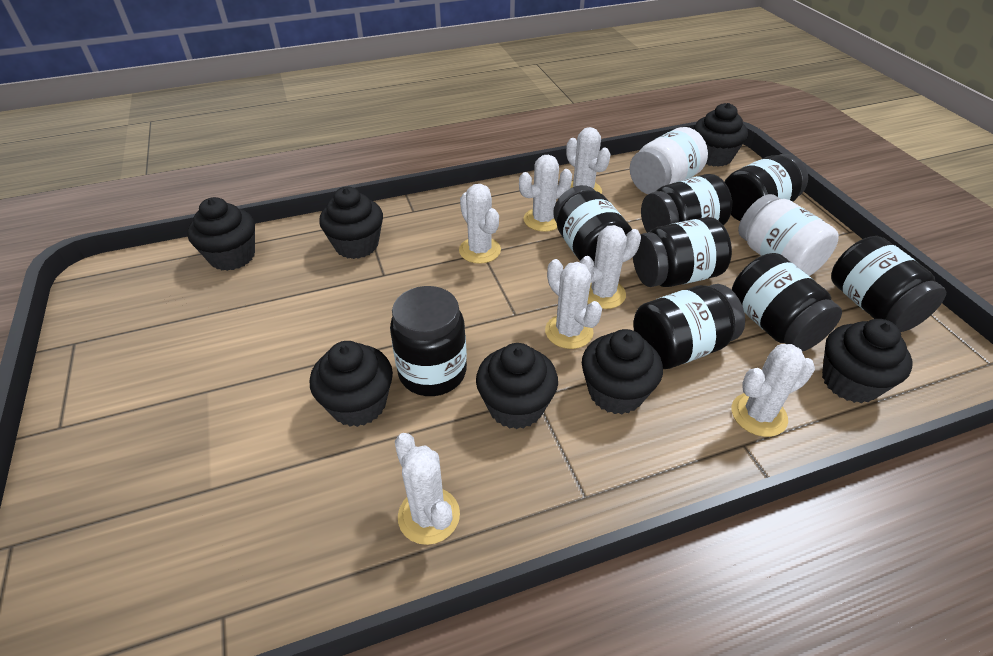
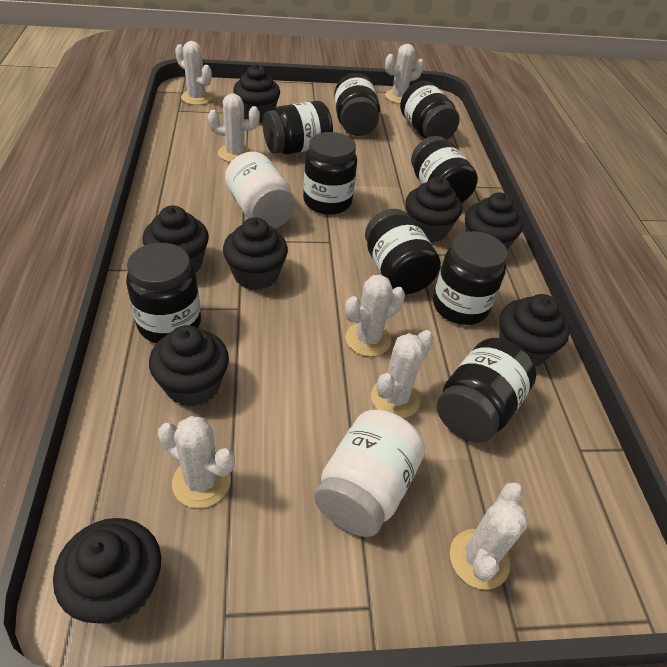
black cupcake: [187,197,255,271] [310,341,393,427] [319,187,383,259] [476,343,558,429] [582,329,663,414] [694,103,748,167] [822,319,912,403] = 7 -> [53,518,161,624] [142,206,209,272] [149,325,229,407] [223,218,288,290] [233,64,280,123] [405,176,462,243] [465,193,523,249] [499,294,570,367] = 8
black jar: [390,286,467,396] [553,185,632,262] [633,217,732,287] [633,284,745,369] [641,174,732,233] [725,154,808,221] [732,253,842,352] [831,236,946,332] = 8 -> [126,243,201,343] [263,101,333,154] [303,132,357,215] [334,73,380,136] [365,209,441,294] [400,81,459,140] [411,136,478,203] [433,231,508,325] [437,338,537,442] = 9

